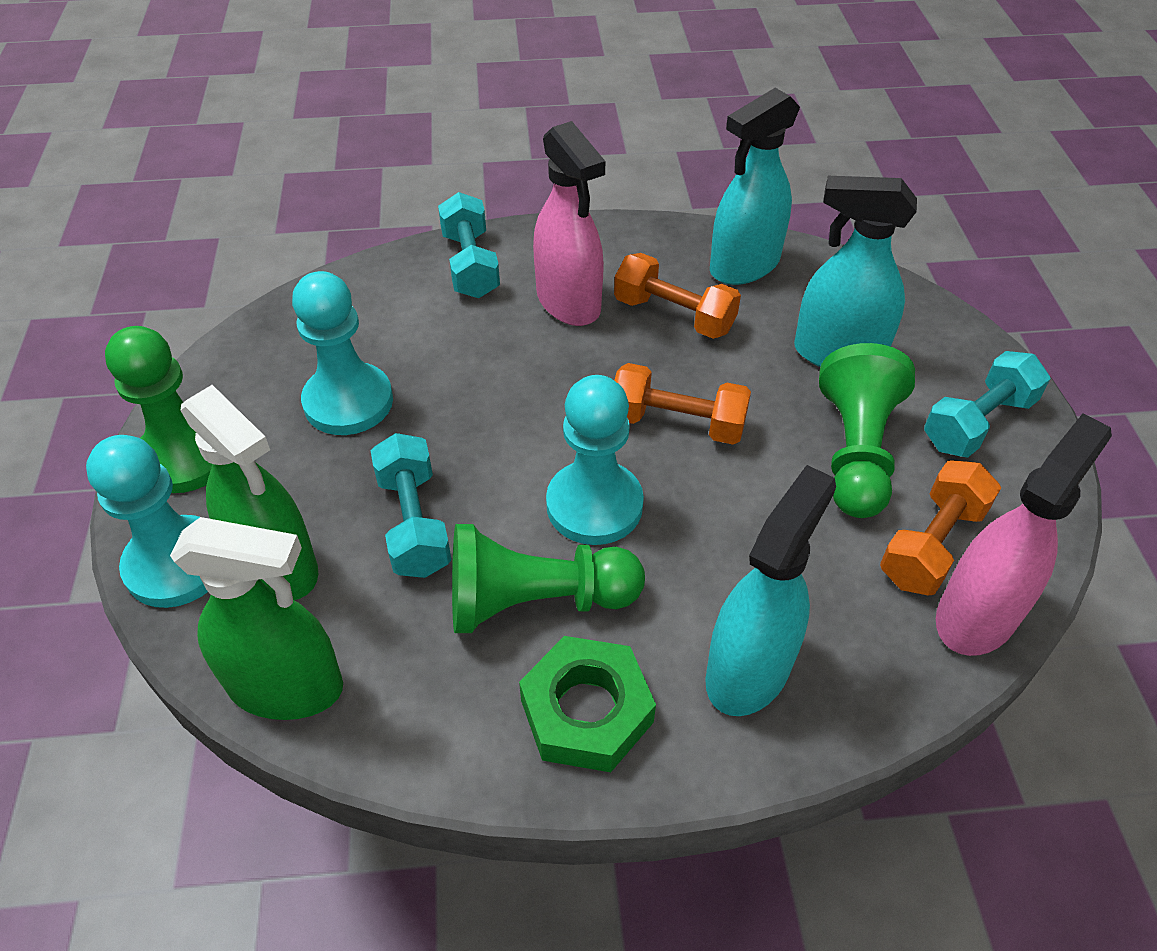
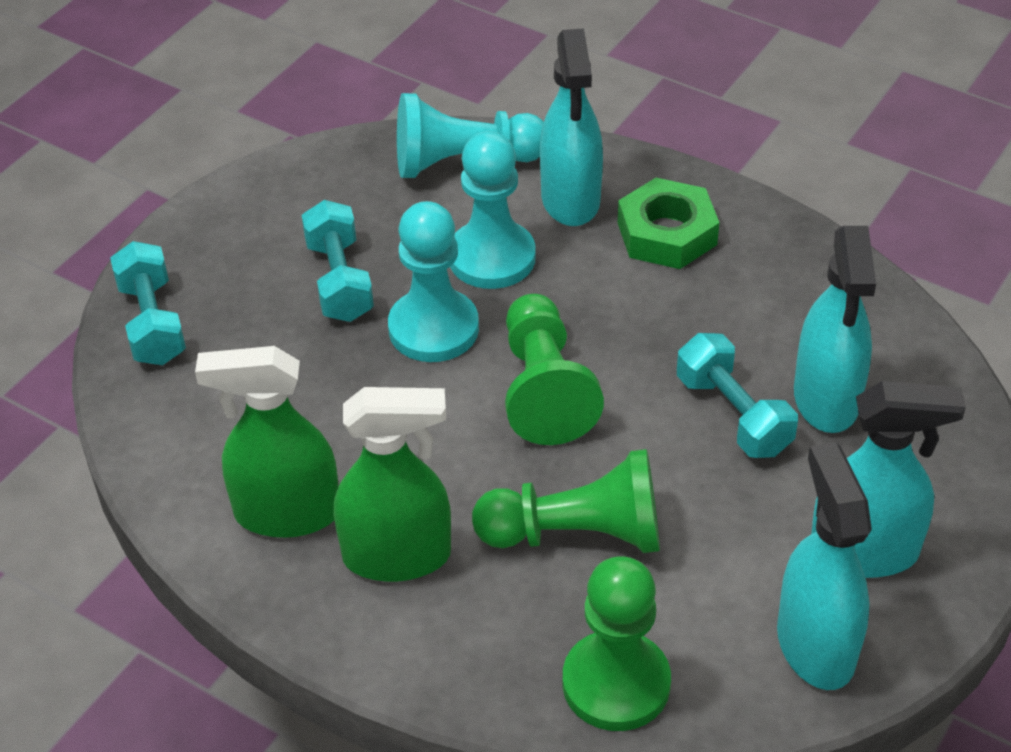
orange dumbbell: [614,253,741,339] [614,363,751,445] [880,460,1001,595] = 3 -> none = 0
pink spray bottle: [533,121,605,326] [936,413,1112,656] = 2 -> none = 0
turquoise spray bottle: [705,465,836,716] [710,88,800,285] [794,176,917,367] = 3 -> [540,28,603,226] [777,442,872,690] [794,226,876,433] [811,381,966,578] = 4

